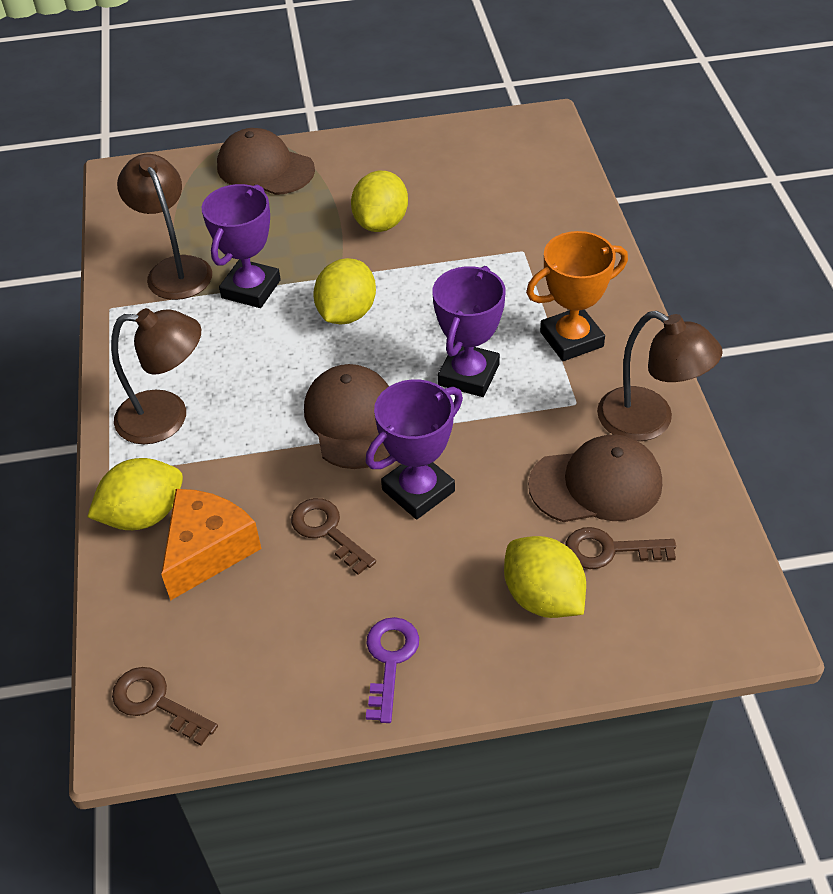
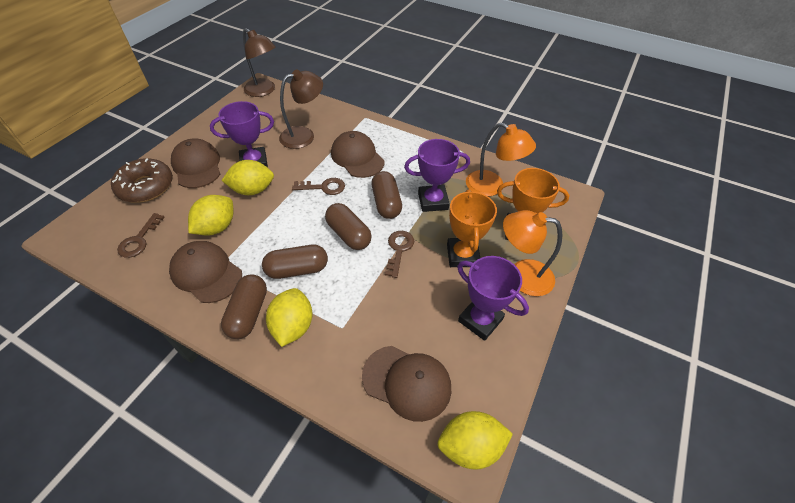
brown cap: [217,128,315,195] [304,364,390,469] [528,435,662,522] = 3 -> [169,241,242,303] [171,139,220,188] [331,131,385,178] [362,346,451,422] = 4
brown capsule: none = 0 -> [221,274,267,339] [262,245,328,279] [325,203,372,250] [371,171,402,219] = 4
brown donut: none = 0 -> [111,158,173,203] = 1
brown lamp: [111,308,201,444] [117,154,212,300] [597,311,723,441] = 3 -> [243,28,276,97] [279,70,323,149] = 2
orange cheese: [161,489,262,601] = 1 -> none = 0
orange lamp: none = 0 -> [466,123,536,196] [503,210,562,296] = 2
orange trophy: [526,231,628,361] = 1 -> [447,190,497,267] [497,168,569,240] = 2
purple key: [366,617,419,723] = 1 -> none = 0

